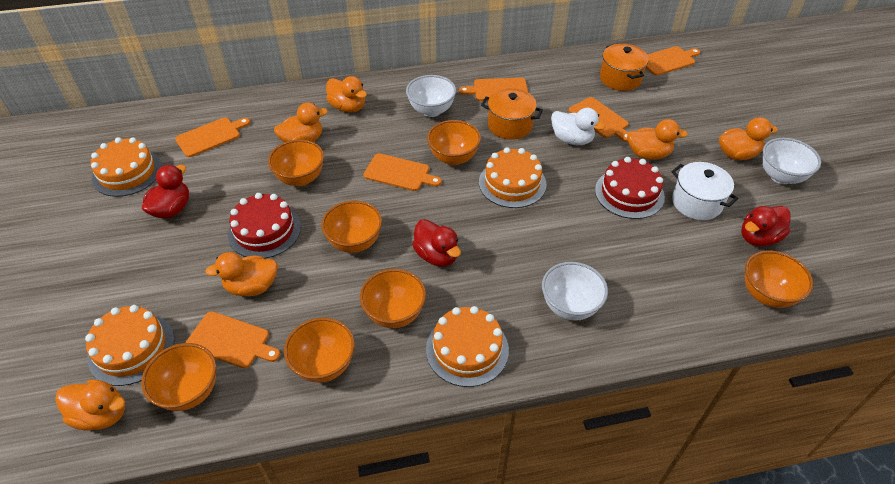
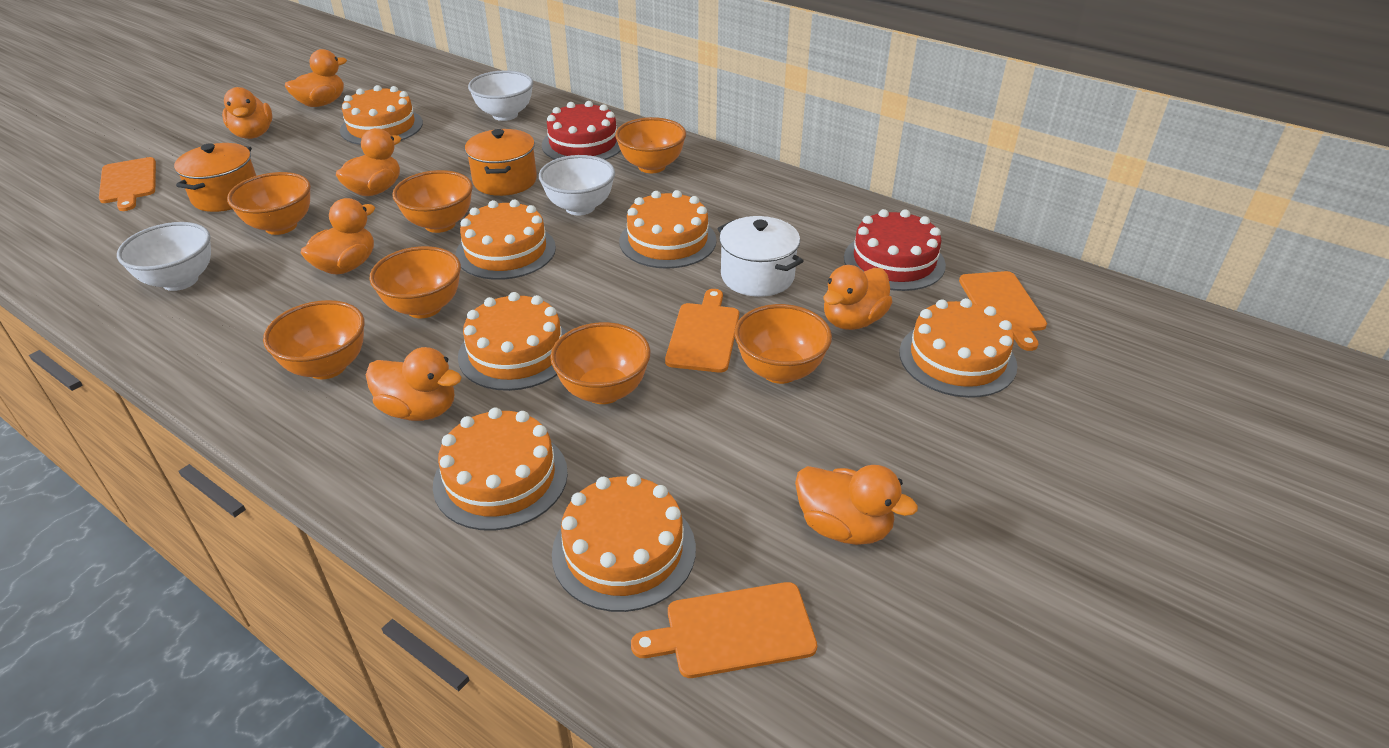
orange cake: [85,305,175,386] [91,137,162,197] [426,306,509,387] [479,147,546,208] = 4 -> [340,85,423,145] [433,408,568,531] [456,199,556,280] [458,292,567,391] [552,474,696,612] [619,190,717,269] [899,298,1017,398] = 7
orange cutting board: [175,117,250,157] [186,311,280,368] [363,153,442,191] [459,78,528,101] [569,97,629,142] [646,46,700,76] = 6 -> [99,157,156,211] [631,582,817,678] [665,289,739,373] [959,271,1047,351] = 4
orange duck: [55,380,125,430] [205,252,278,296] [274,102,328,142] [326,76,367,113] [627,119,688,160] [719,117,778,160] = 6 -> [222,87,273,139] [285,49,347,107] [301,198,375,275] [336,128,402,196] [366,347,462,421] [795,465,918,545] [824,265,892,330] = 7
red duck: [142,165,189,218] [412,219,461,267] [741,206,791,247] = 3 -> none = 0
white duck: [551,108,605,145] = 1 -> none = 0

